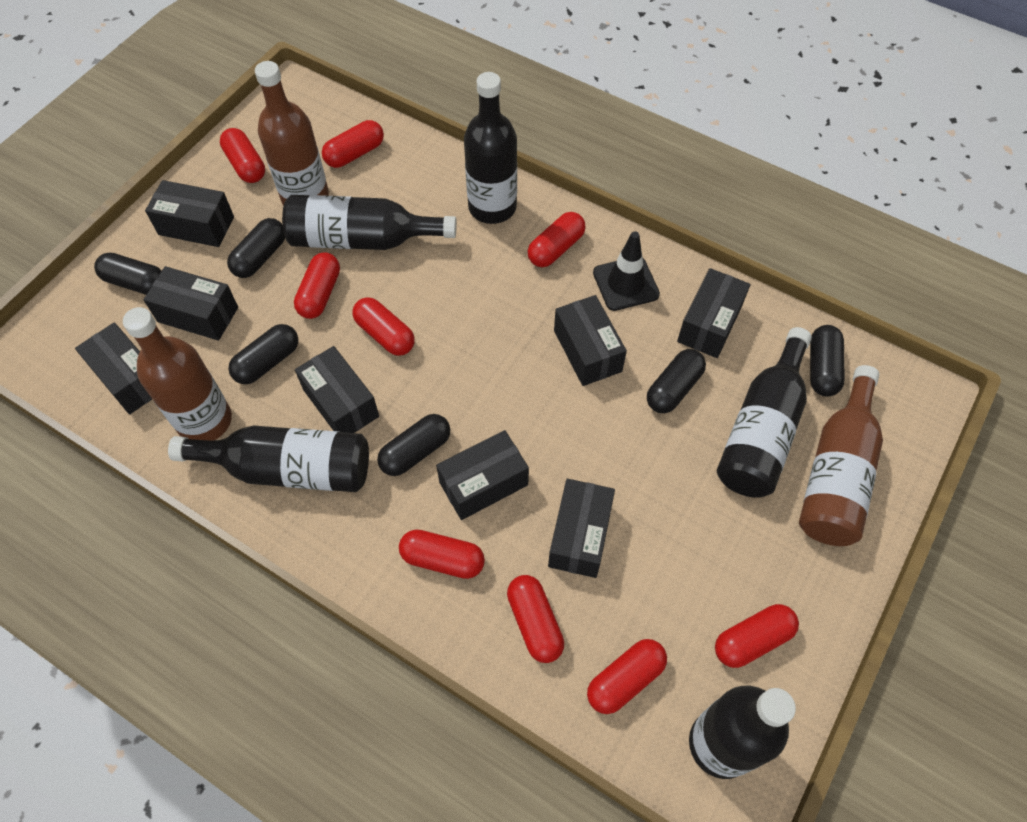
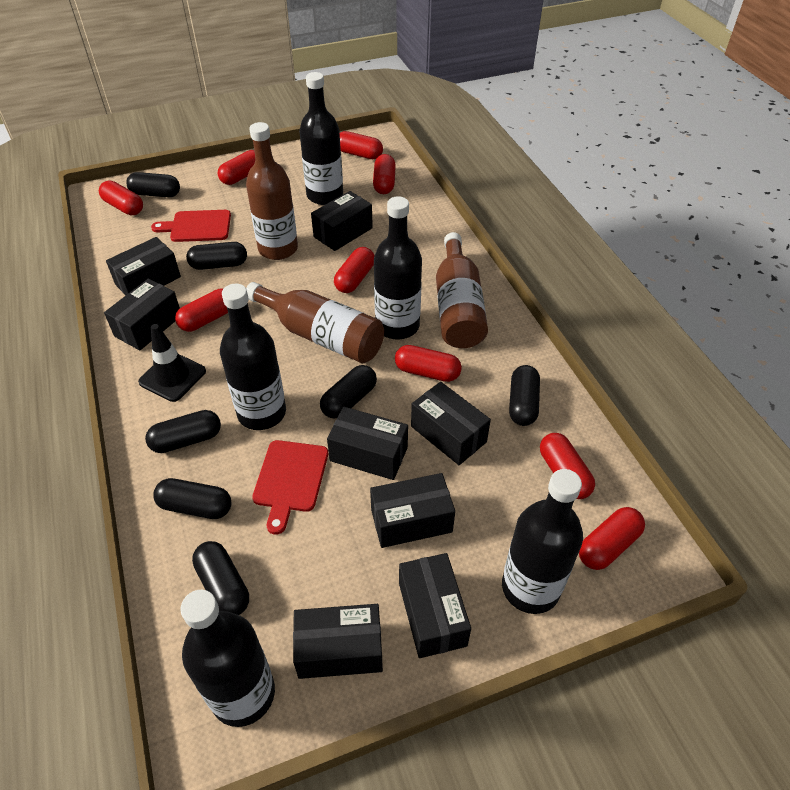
black capsule: [94,253,162,295] [227,218,285,278] [228,324,299,384] [377,414,450,476] [647,349,706,413] [810,325,845,396] = 6 -> [126,172,180,197] [145,410,221,453] [153,478,231,519] [186,242,247,270] [192,541,249,615] [320,365,377,419] [509,365,540,426] = 7
red cutting board: none = 0 -> [151,210,231,242] [252,440,328,534] = 2

